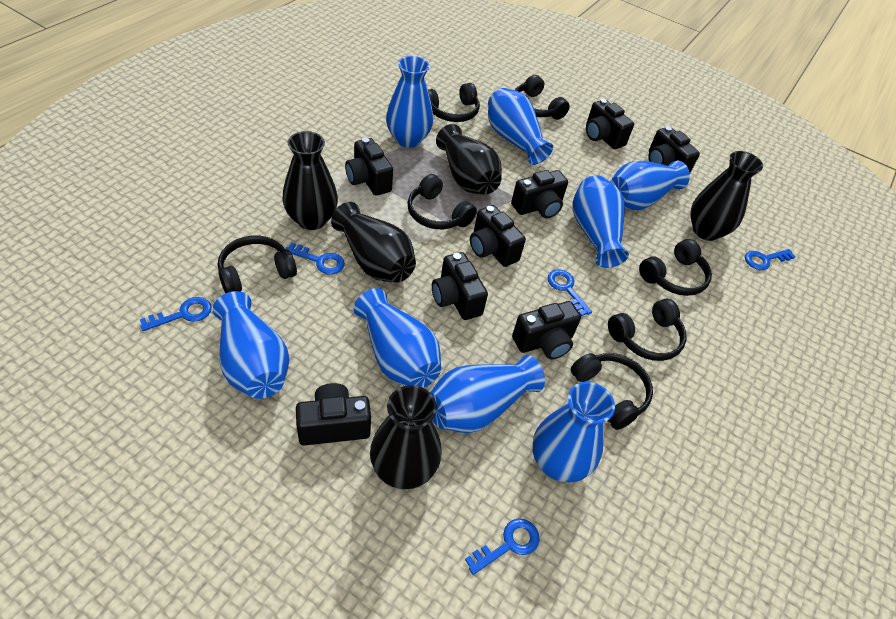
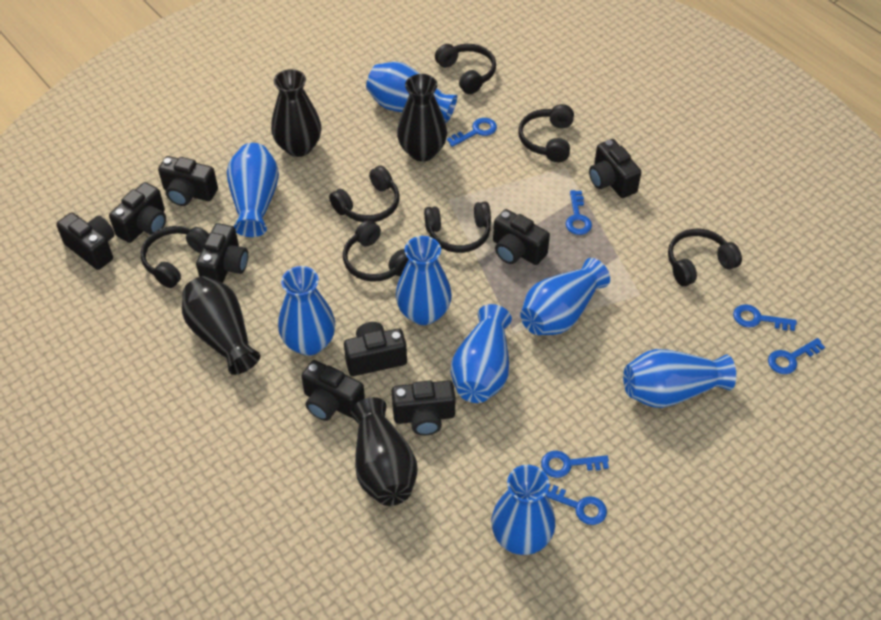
black camera: [296,383,371,446] [345,138,393,196] [432,252,488,320] [470,205,526,267] [511,170,568,218] [512,301,581,359] [586,99,634,149] [648,126,700,173] = 8 -> [56,212,115,270] [109,182,166,243] [158,156,218,206] [196,223,248,283] [301,360,365,421] [344,322,407,376] [392,380,455,436] [493,209,550,265] [589,139,641,198] = 9
black vase: [283,131,338,230] [331,202,416,283] [370,385,441,489] [436,124,502,195] [690,151,763,241] = 5 -> [182,276,261,375] [271,69,321,157] [351,397,418,506] [397,74,447,162] = 4
blue key: [140,297,212,331] [285,243,345,275] [465,518,540,575] [548,269,592,316] [745,249,795,270] = 5 -> [447,118,497,147] [541,451,609,478] [546,484,607,525] [565,190,592,235] [733,304,797,331] [768,338,825,374] = 6

